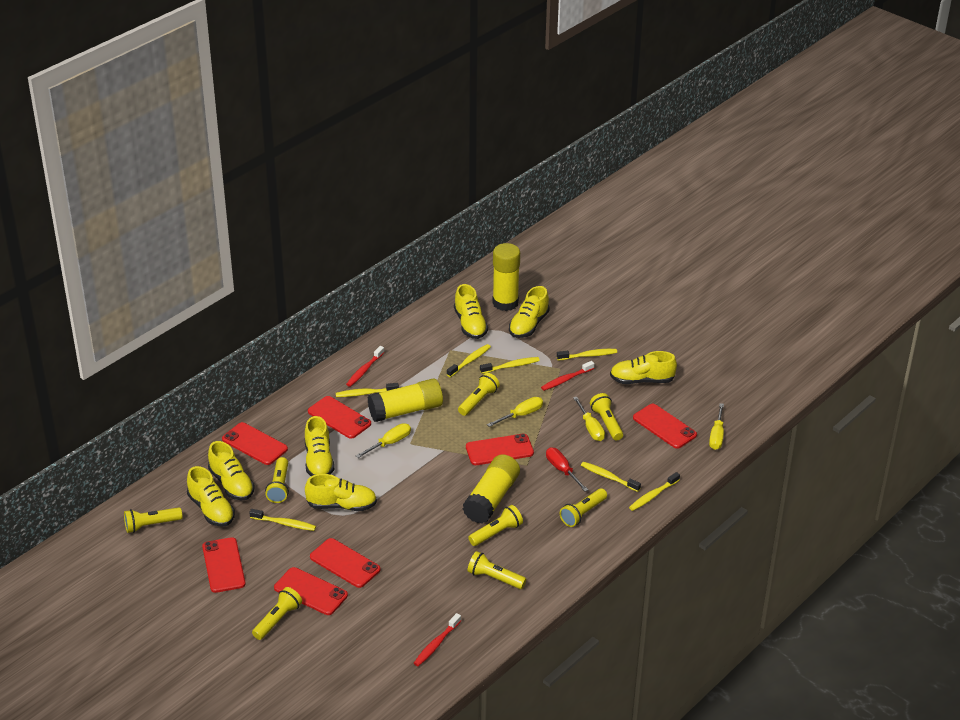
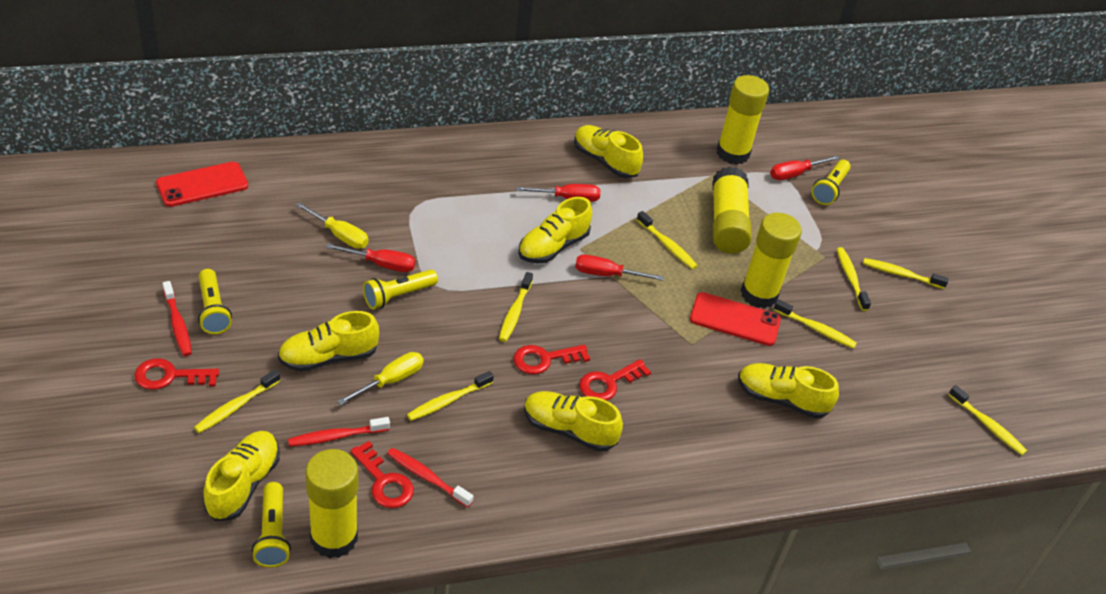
red key: none = 0 -> [134,358,219,390] [350,441,414,508] [513,345,590,374] [579,359,651,401] = 4
red phone: [202,537,246,593] [222,422,288,465] [274,567,348,615] [308,396,371,439] [310,538,381,588] [466,434,534,465] [633,404,697,449] = 7 -> [156,162,248,207] [690,292,781,346] = 2
red screwdriver: [546,447,588,491] = 1 -> [325,243,415,272] [516,184,600,202] [575,254,664,281] [770,155,840,180] = 4
yellow flashlight: [124,507,182,533] [252,587,302,640] [265,457,289,503] [458,373,500,416] [468,505,523,546] [468,551,526,589] [560,488,607,527] [590,393,623,440] = 8 -> [198,269,232,334] [252,482,291,568] [363,270,438,310] [811,160,851,205] = 4
yellow glue stick: [368,379,443,422] [463,454,520,524] [493,243,520,311] = 3 -> [305,449,358,559] [712,166,752,253] [717,75,769,165] [741,213,802,308] = 4
yellow screwdriver: [356,423,411,458] [487,397,543,427] [573,397,605,441] [709,403,724,450] = 4 -> [295,202,369,249] [337,352,424,405] = 2
yellow shoe: [187,466,235,527] [208,441,255,500] [305,416,334,476] [305,474,377,511] [454,284,488,339] [509,286,550,338] [610,351,677,384] = 7 -> [203,431,280,521] [278,311,379,372] [518,197,592,263] [524,391,623,452] [574,125,643,178] [738,363,839,419] = 6
yellow toothbrush: [249,509,316,531] [336,383,399,397] [447,344,491,377] [480,357,540,374] [557,349,617,360] [581,462,641,492] [629,472,680,511] = 7 -> [194,370,281,433] [407,371,494,421] [499,272,533,342] [637,211,698,269] [774,299,857,348] [837,247,871,311] [863,258,949,289] [948,385,1027,455] = 8

